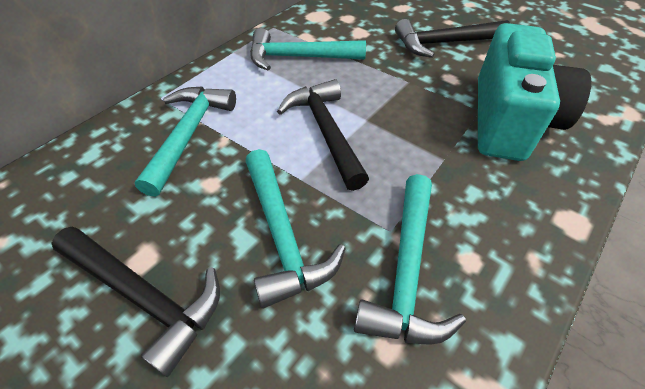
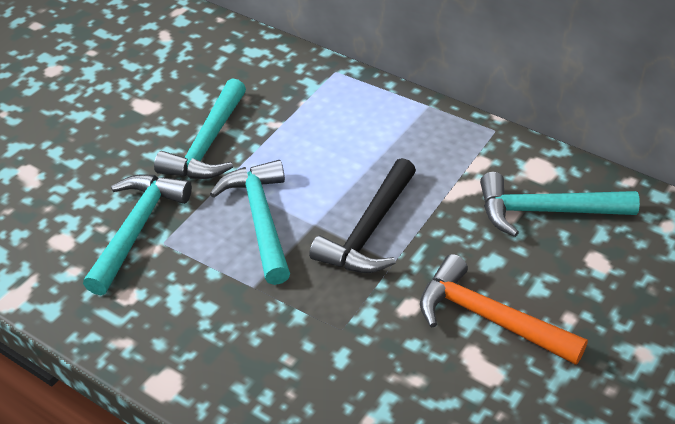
black hammer: [51,226,220,377] [277,79,369,191] [395,19,510,58] = 3 -> [309,158,416,273] = 1
orange hammer: none = 0 -> [420,254,588,365] = 1
turquoise camera: [478,23,591,161] = 1 -> none = 0

